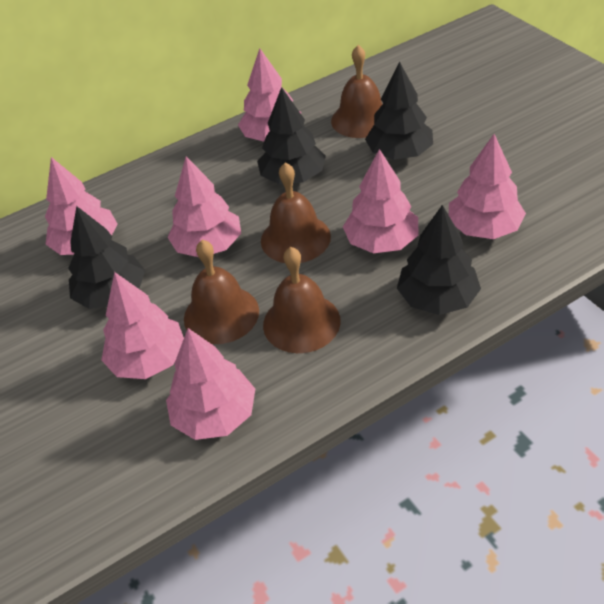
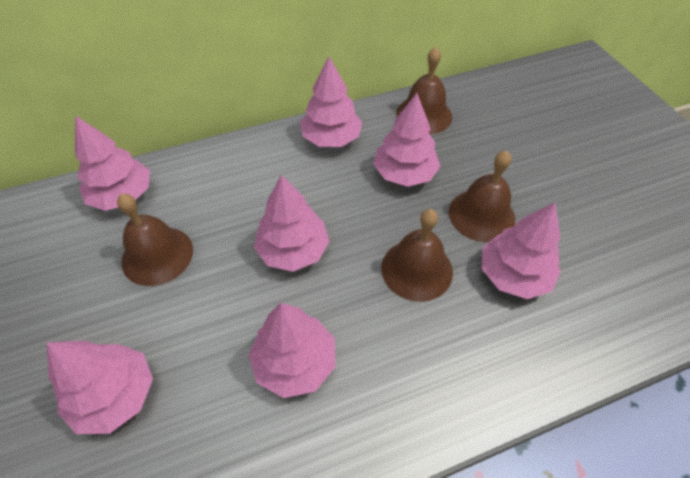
black tree: [68,206,145,309] [257,87,326,184] [365,62,433,160] [397,205,481,315] = 4 -> none = 0

